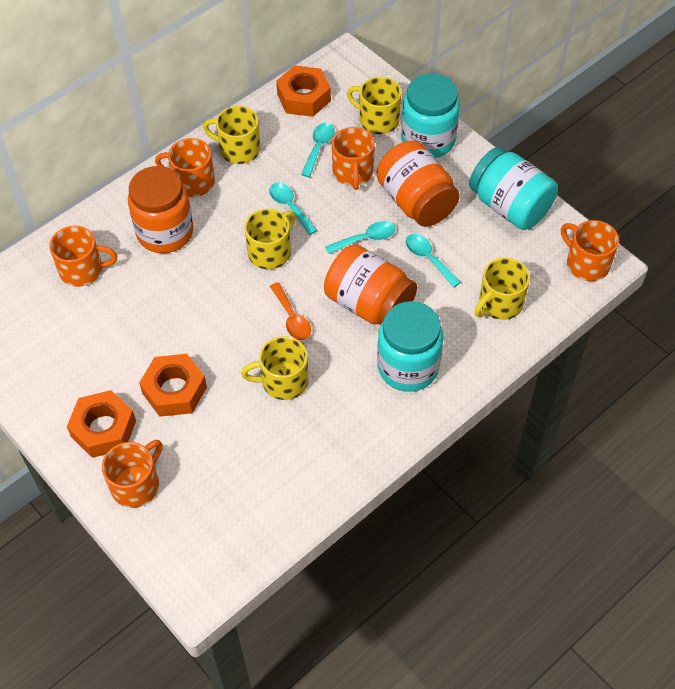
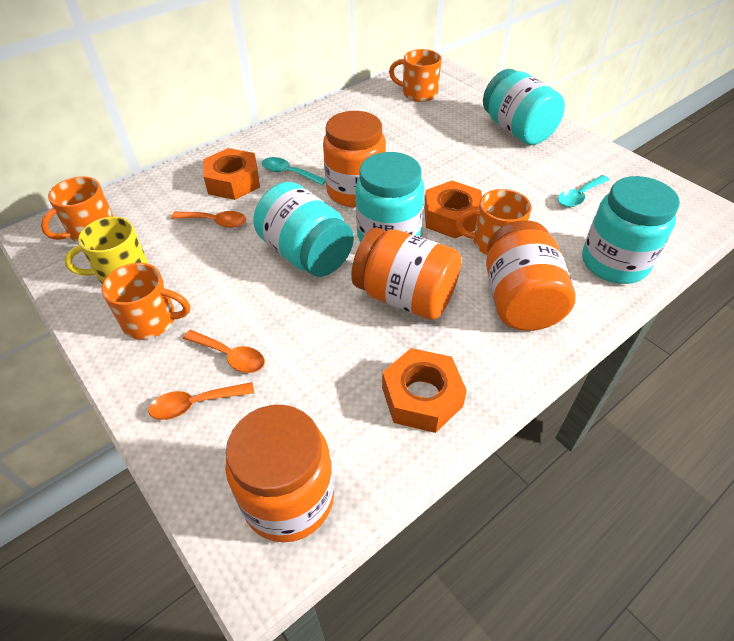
orange jar: [128,166,193,253] [324,244,417,325] [376,140,460,227] = 3 -> [225,405,334,542] [323,111,386,207] [351,227,461,320] [486,220,576,331] = 4
orange mug: [49,226,117,287] [102,440,163,508] [155,138,215,197] [332,127,375,190] [561,220,619,281] = 5 -> [41,176,114,242] [101,263,190,339] [389,49,442,102] [456,189,532,255] = 4
orange spoon: [270,282,311,340] = 1 -> [148,382,254,420] [171,211,246,228] [183,330,265,373] = 3
turquoise jar: [377,301,443,392] [401,73,460,158] [469,147,558,230] = 3 -> [253,182,354,277] [356,152,424,242] [483,69,565,145] [582,176,680,284] = 4
turquoise spoon: [269,183,317,235] [301,123,335,177] [325,221,395,254] [406,234,461,288] = 4 -> [262,157,326,185] [558,175,610,207] = 2
yellow mug: [203,106,260,164] [241,336,308,400] [244,209,296,269] [347,77,401,134] [474,258,530,320] = 5 -> [64,217,149,284] = 1

